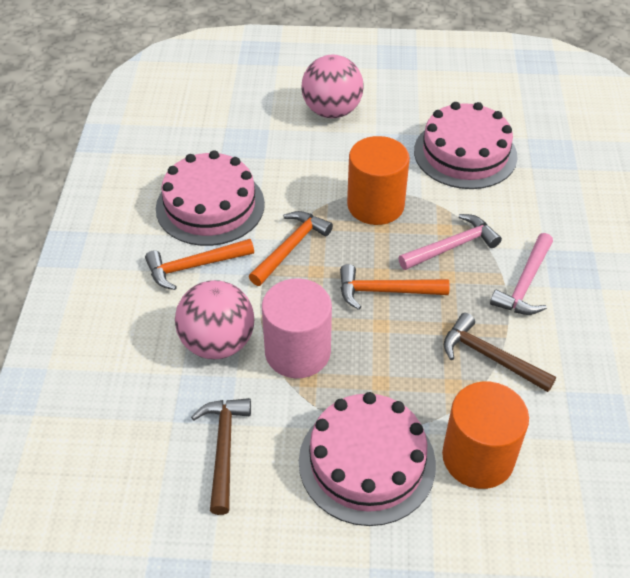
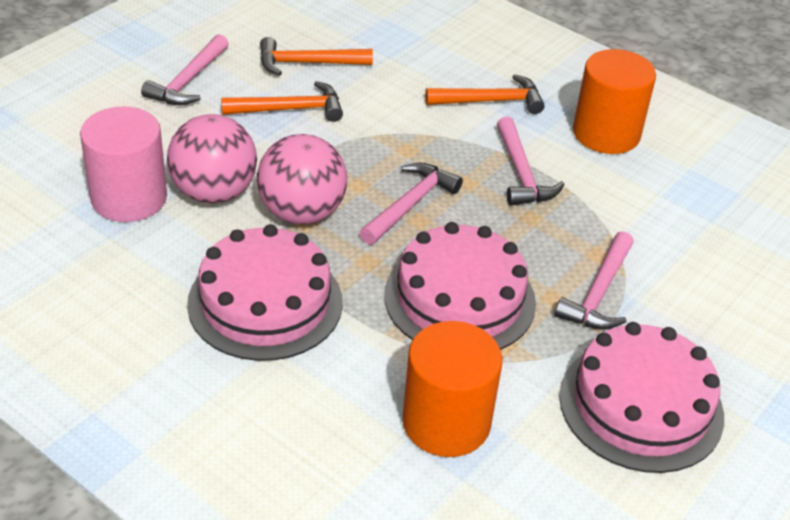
brown hammer: [191,398,251,515] [444,313,556,392] = 2 -> none = 0
pink hammer: [398,214,502,270] [490,233,553,315] = 2 -> [141,34,229,105] [360,163,463,245] [497,117,565,206] [554,231,634,330] = 4

